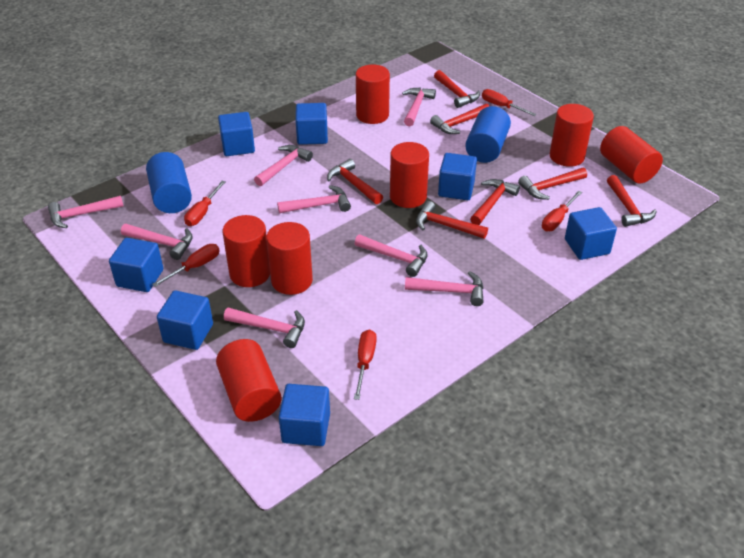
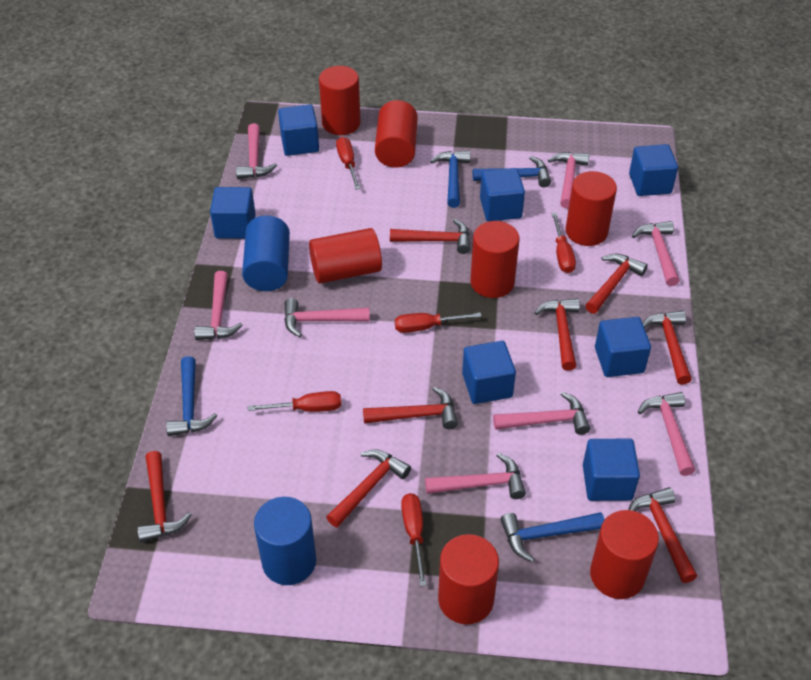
blue hammer: none = 0 -> [166,356,217,436] [430,151,471,208] [473,156,551,187] [500,512,604,562] = 4
red hammer: [327,159,383,204] [416,201,488,239] [430,104,489,134] [434,70,480,108] [470,179,520,225] [518,168,587,200] [607,175,657,227] = 7 -> [137,451,192,542] [326,449,411,528] [363,387,458,429] [390,219,470,254] [534,298,580,371] [585,254,648,314] [628,487,697,583] [643,311,692,385] = 8

